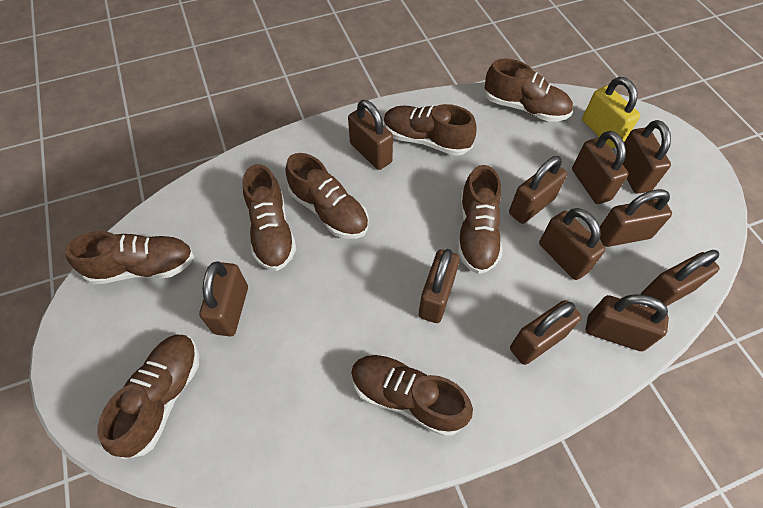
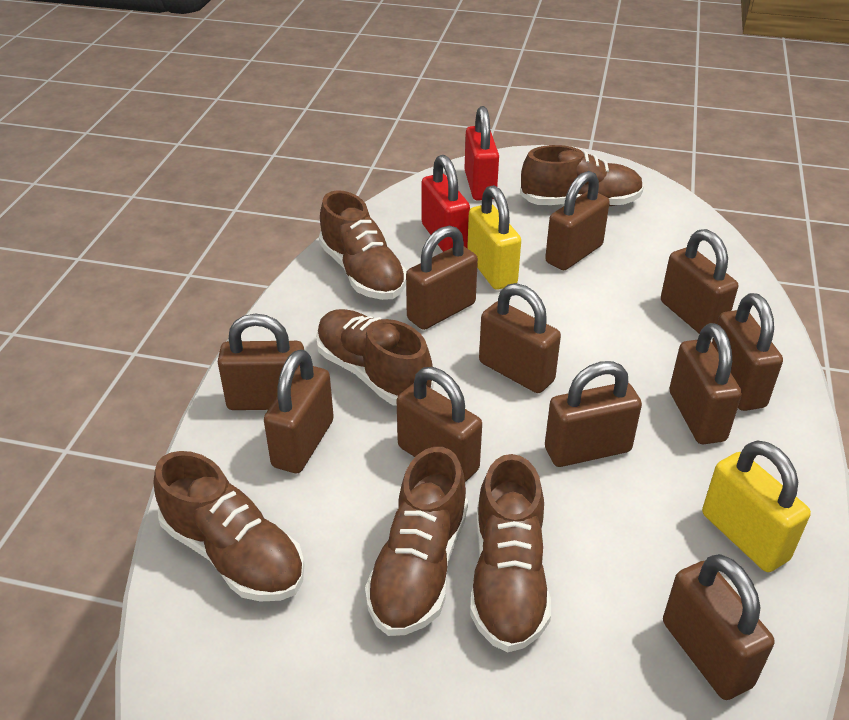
brown shoe: [65,231,194,284] [97,335,199,459] [243,164,296,271] [285,153,369,239] [351,354,473,437] [384,104,477,156] [458,165,502,274] [484,59,573,122] = 8 -> [153,451,305,602] [316,309,434,406] [319,190,407,300] [365,447,468,636] [470,454,551,652] [520,145,644,206] = 6
red padlock: none = 0 -> [422,155,470,252] [465,106,499,201] = 2
yellow padlock: [582,77,640,148] = 1 -> [467,185,521,290] [702,440,811,572] = 2

